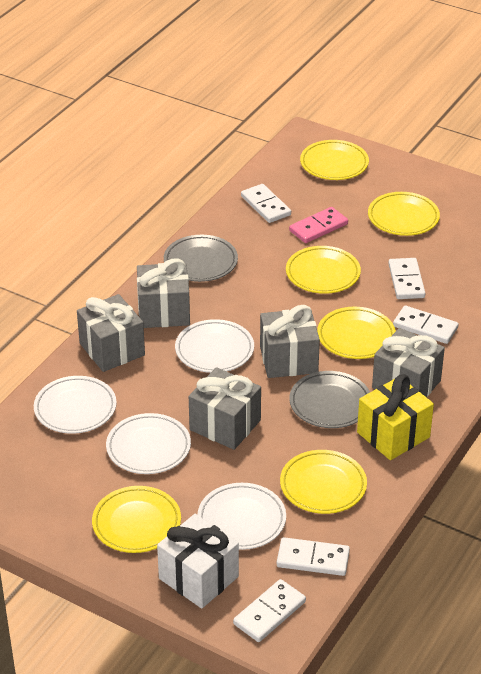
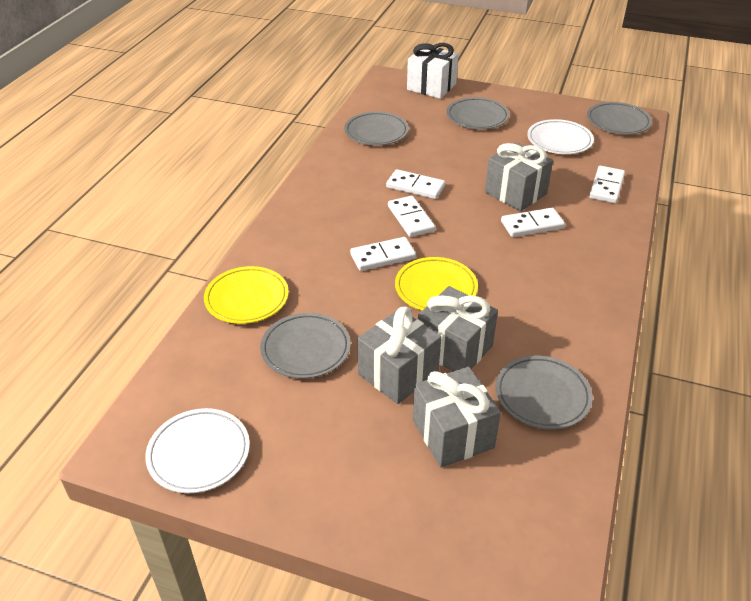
grey gift: [77,294,145,372] [137,258,190,328] [189,367,261,450] [260,305,320,378] [372,328,445,397] = 5 -> [357,307,441,404] [413,366,501,468] [417,286,498,371] [485,142,553,211] = 4
grey plate: [164,235,238,282] [290,371,370,428] = 2 -> [260,313,351,379] [344,112,409,145] [446,97,509,129] [495,355,592,430] [587,102,652,134] = 5
pink domino: [289,207,348,243] = 1 -> none = 0
white plate: [34,376,117,434] [106,413,191,474] [175,319,254,373] [197,483,286,550] = 4 -> [145,408,250,493] [527,119,594,154] = 2
yellow gift: [357,375,434,460] = 1 -> none = 0
yellow plate: [92,486,181,553] [280,450,367,514] [286,246,361,294] [300,140,369,180] [317,307,396,359] [368,192,440,236] = 6 -> [204,266,289,324] [395,257,478,310] = 2

